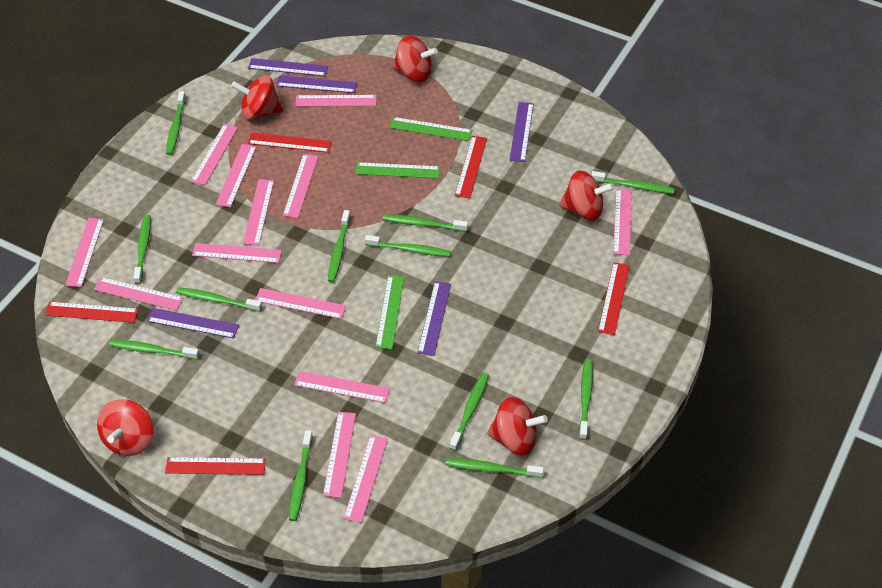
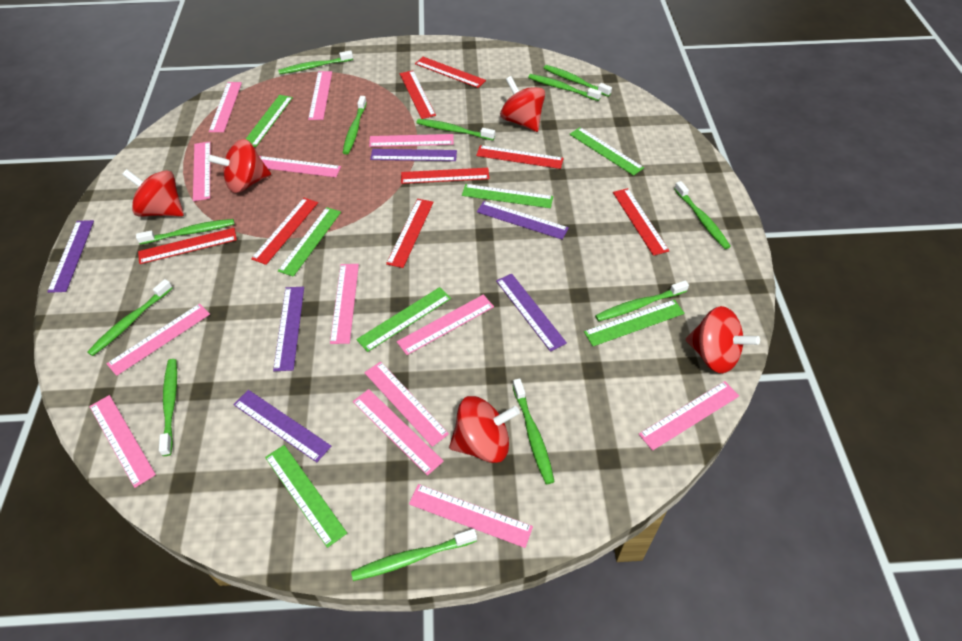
green ruler: [355,162,440,178] [375,275,404,349] [389,117,473,141] = 3 -> [246,95,293,147] [265,445,347,548] [278,207,341,277] [356,287,451,352] [462,184,553,208] [569,127,644,176] [584,300,684,346] = 7
purple ruler: [147,308,239,339] [248,58,328,76] [276,76,357,93] [417,281,451,356] [510,102,534,162] = 5 -> [47,220,94,293] [233,390,331,462] [273,287,304,371] [370,149,457,161] [477,201,569,240] [496,274,567,352] = 6
red ruler: [45,302,138,323] [165,457,266,475] [248,132,332,153] [455,136,487,199] [598,262,630,335] = 5 -> [138,228,237,264] [251,198,318,265] [386,199,433,268] [400,70,436,119] [401,168,489,184] [415,57,486,88] [476,145,564,169] [613,188,669,256] = 8

